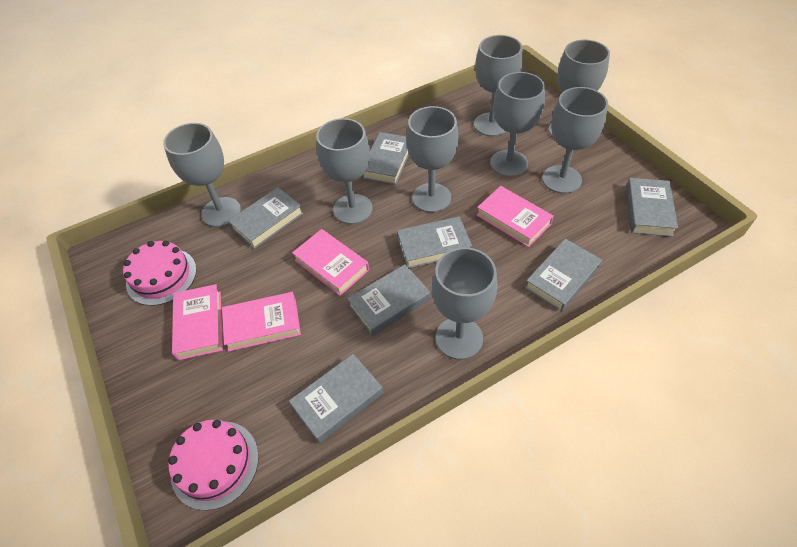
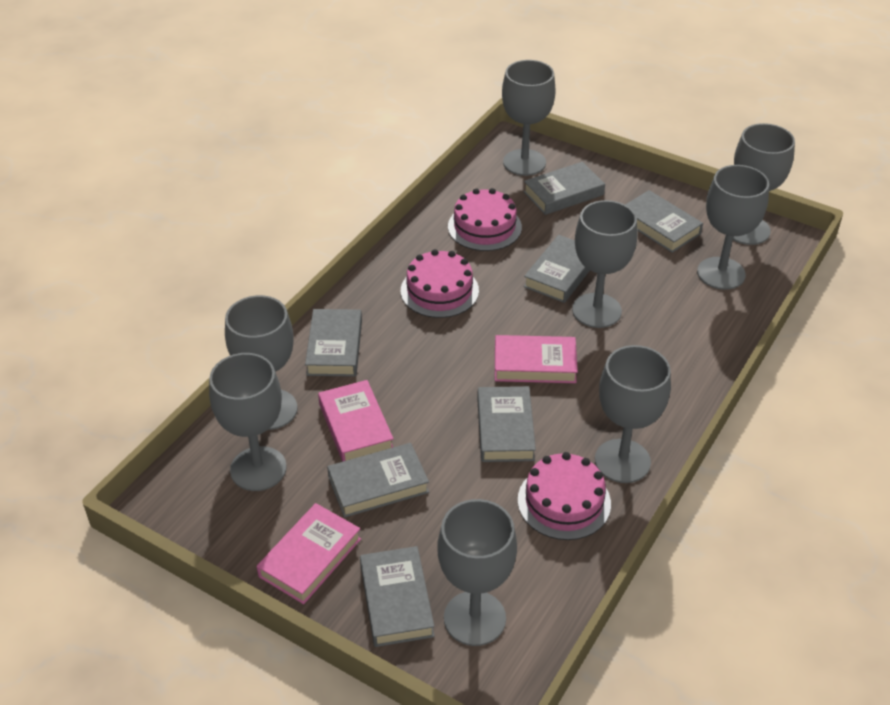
pink book: [172,284,223,360] [222,292,301,352] [292,229,369,296] [476,186,554,247] = 4 -> [257,503,361,604] [318,380,394,462] [495,335,578,383] = 3
pink cake: [123,240,197,306] [168,420,259,511] = 2 -> [401,249,479,318] [448,188,522,251] [518,452,611,540] = 3

